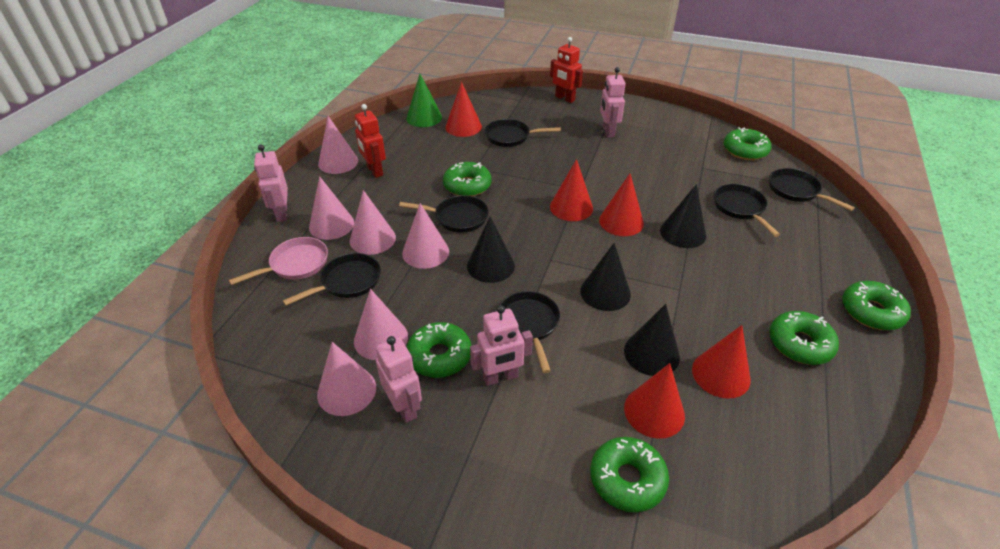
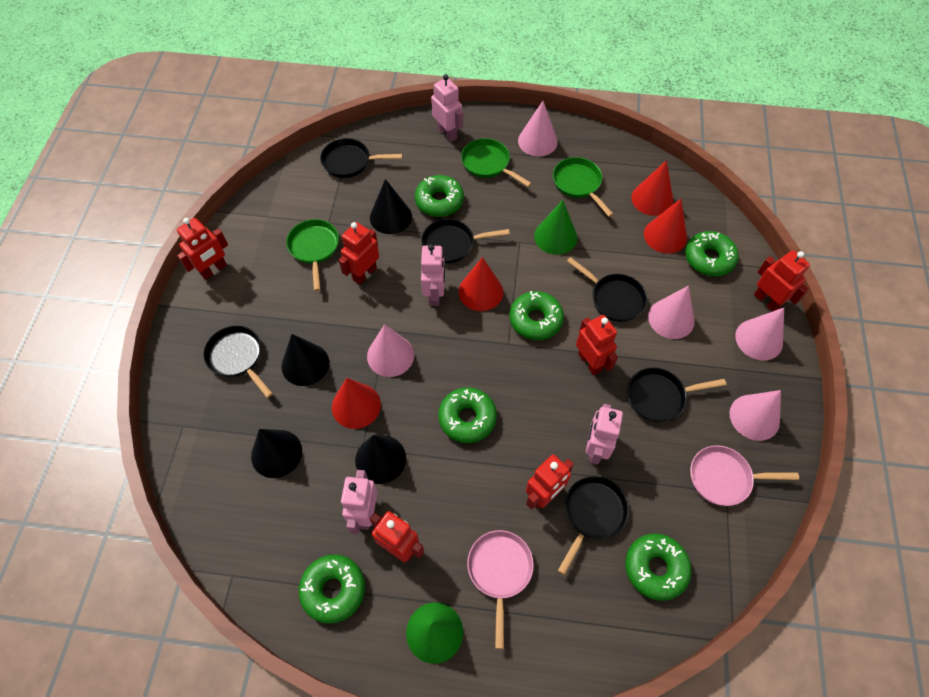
green cone: [406,74,442,127] = 1 -> [406,602,463,664] [534,200,577,255] = 2
green pan: none = 0 -> [286,219,339,291] [461,138,532,187] [553,157,613,217] = 3
pink cone: [309,176,354,240] [317,342,376,416] [318,116,358,174] [350,190,396,255] [354,289,408,360] [402,203,449,269] = 6 -> [367,324,414,377] [518,101,558,156] [648,286,695,339] [730,390,781,441] [735,308,784,360] = 5
pink pan: [229,237,328,285] = 1 -> [467,530,534,649] [690,445,799,506] = 2
red cone: [445,82,482,137] [550,159,593,221] [599,174,644,236] [624,363,685,439] [692,325,751,399] = 5 -> [332,378,381,429] [458,257,503,311] [631,160,673,216] [644,199,687,254] = 4
red robot: [355,104,386,178] [550,37,583,103] = 2 -> [177,218,228,280] [339,222,379,285] [370,511,424,562] [526,454,574,510] [576,315,618,376] [754,250,810,312] = 6

